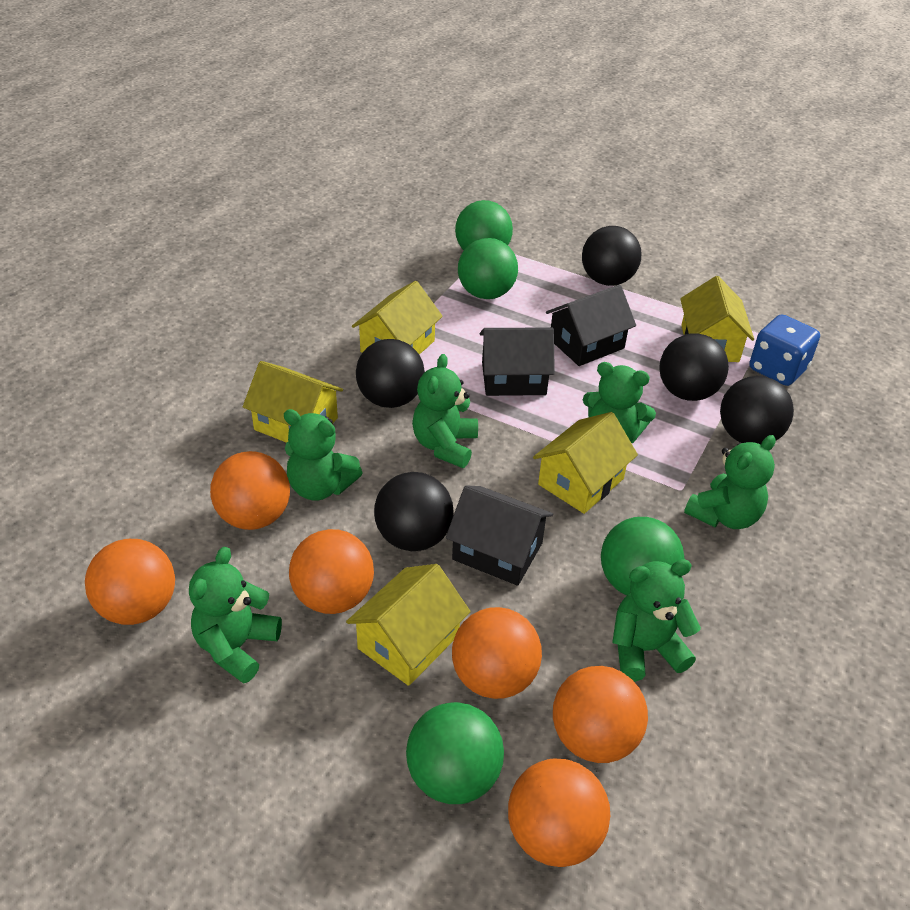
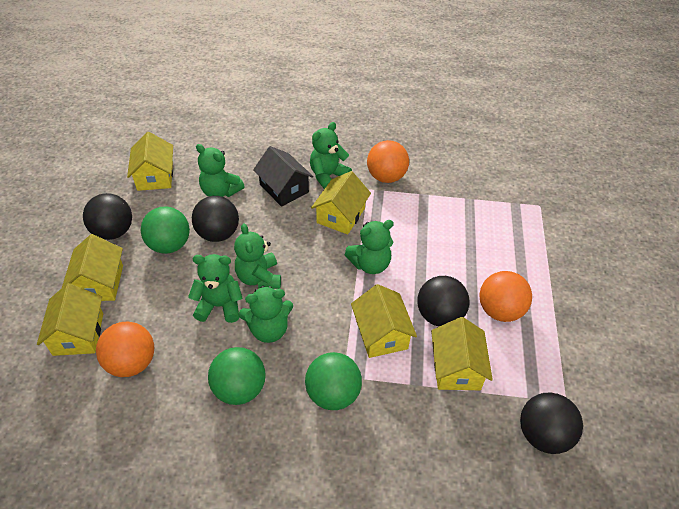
black ball: [356,339,425,408] [374,472,454,551] [582,226,641,286] [659,333,729,401] [720,376,794,445] = 5 -> [83,193,132,240] [192,196,239,242] [417,276,470,326] [520,392,583,454] = 4
black house: [446,485,553,586] [480,327,555,396] [546,285,636,366] = 3 -> [253,146,313,207] = 1
blue dice: [749,314,820,386] = 1 -> none = 0
green ball: [406,702,504,804] [455,200,513,250] [458,238,518,299] [601,517,685,596] = 4 -> [141,207,190,254] [208,347,266,405] [305,352,362,410] = 3
orange ball: [85,539,175,625] [210,451,290,530] [289,529,374,614] [452,607,542,699] [508,759,610,867] [553,666,648,763] = 6 -> [96,322,154,377] [367,140,409,183] [480,271,532,322] = 3
yellow house: [243,361,343,443] [346,564,470,686] [352,281,443,355] [533,412,638,514] [680,276,754,362] = 5 -> [37,283,103,356] [62,234,123,301] [127,132,173,191] [311,171,371,235] [351,284,417,358] [431,317,493,390] = 6

